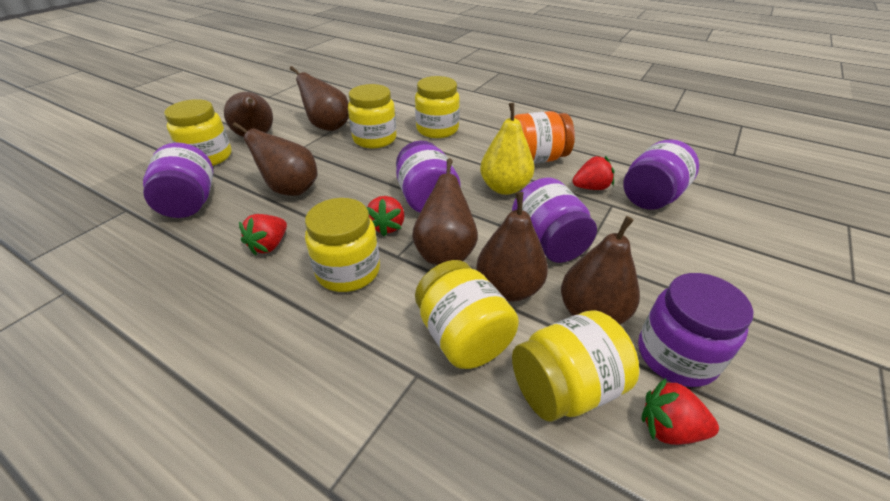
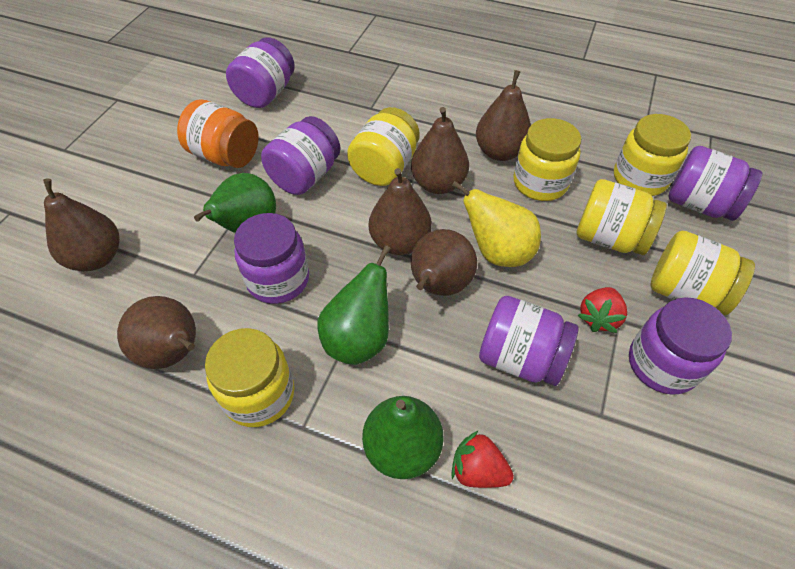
green pear: none = 0 -> [194,173,276,233] [317,245,391,365] [362,396,443,479] = 3
purple jar: [143,143,213,218] [396,141,460,213] [512,178,597,263] [623,139,699,210] [638,273,753,387] = 5 -> [226,37,295,108] [234,213,309,304] [261,116,341,195] [479,296,579,386] [629,297,732,395] [668,146,762,221] = 6
red strawberry: [239,214,287,255] [366,196,404,237] [572,156,614,190] [641,378,719,445] = 4 -> [451,431,514,488] [577,287,627,333] = 2

